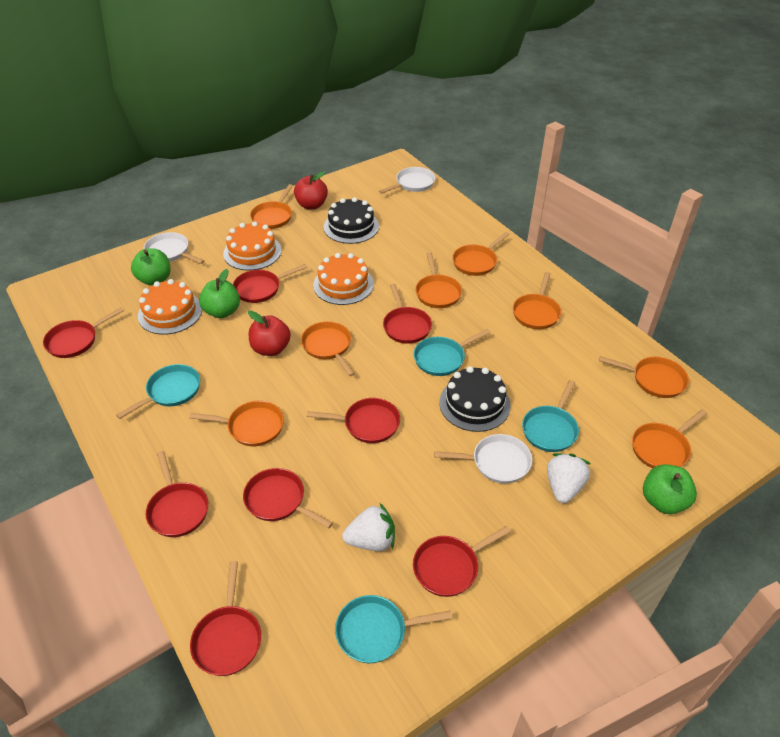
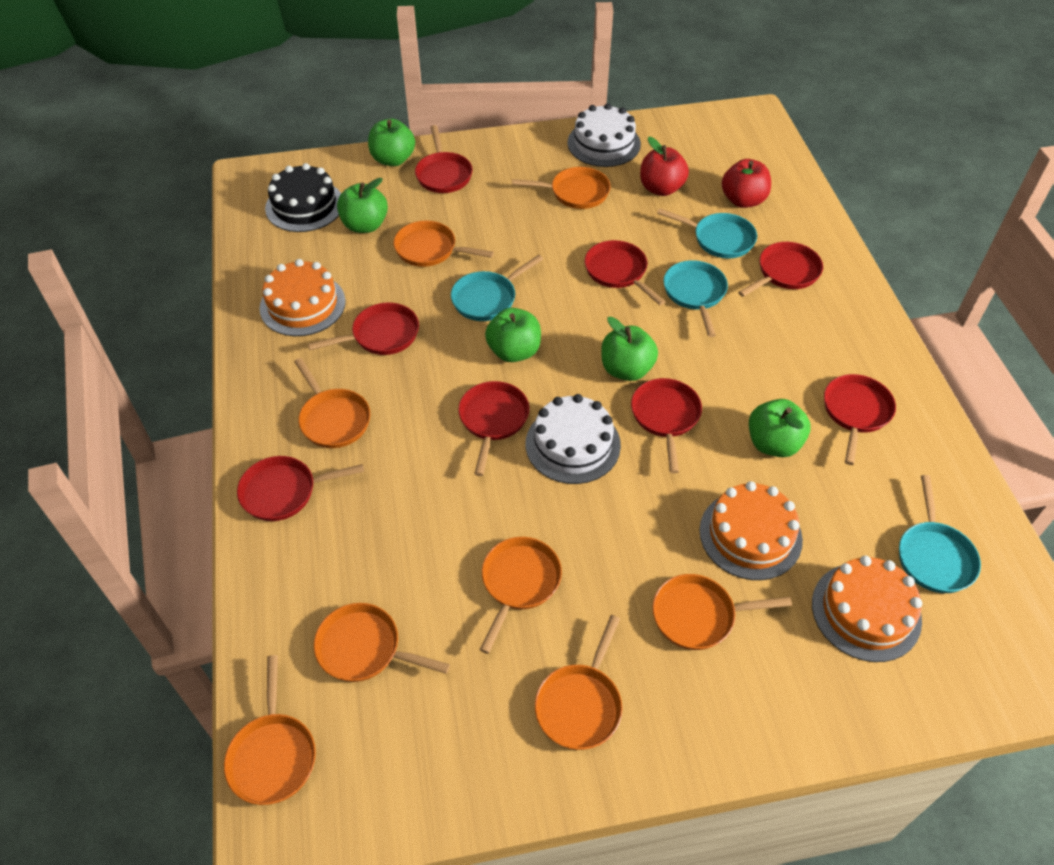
black cake: [324,197,379,244] [439,366,511,432] = 2 -> [265,163,341,232] = 1
green apple: [131,248,170,286] [199,269,240,318] [643,464,697,514] = 3 -> [337,178,388,233] [368,119,415,166] [485,308,541,362] [601,317,658,381] [749,399,811,457] = 5
white cake: none = 0 -> [526,394,621,484] [567,103,641,167] = 2
white pan: [144,232,204,264] [379,167,436,194] [434,434,532,484] = 3 -> none = 0
white strawberry: [342,503,395,551] [547,453,590,503] = 2 -> none = 0

